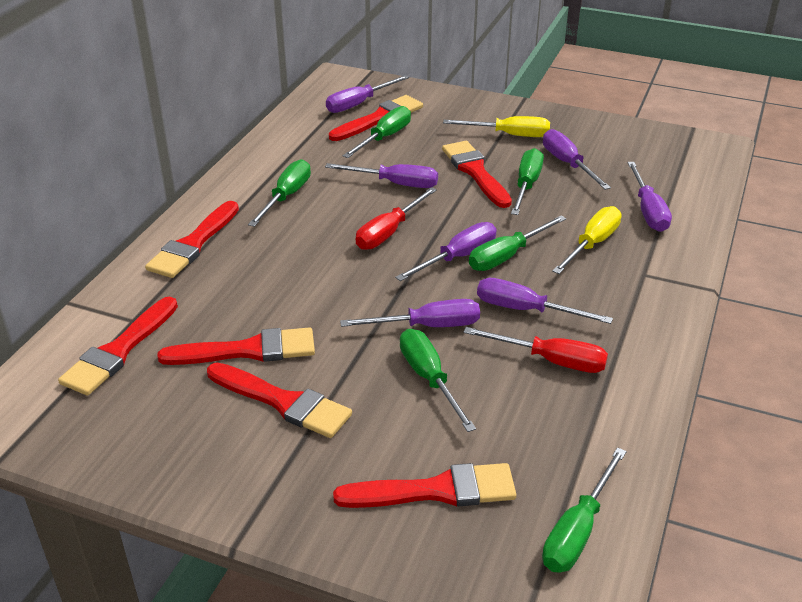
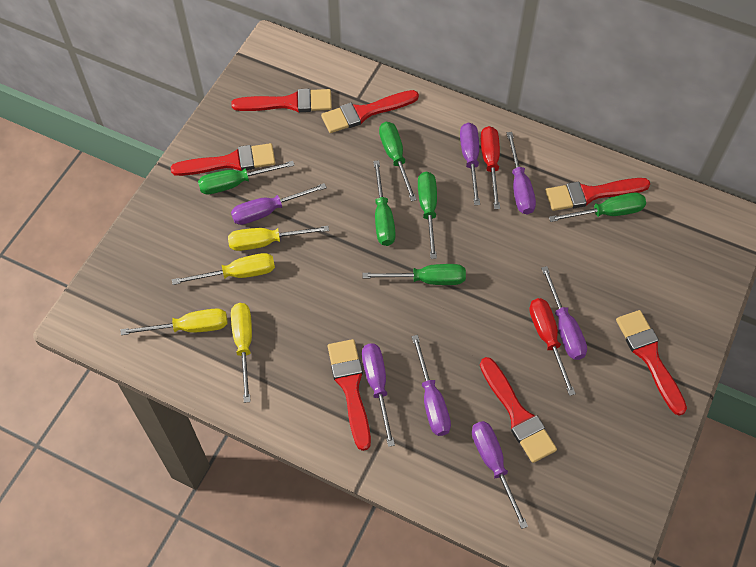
yellow screwdriver: [443,116,550,137] [552,206,622,274] = 2 -> [121,308,228,335] [172,253,275,285] [228,226,329,251] [231,303,252,403] = 4

